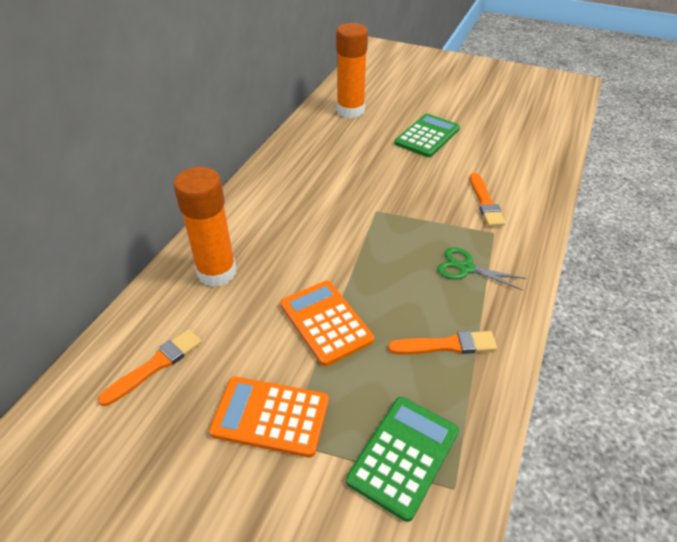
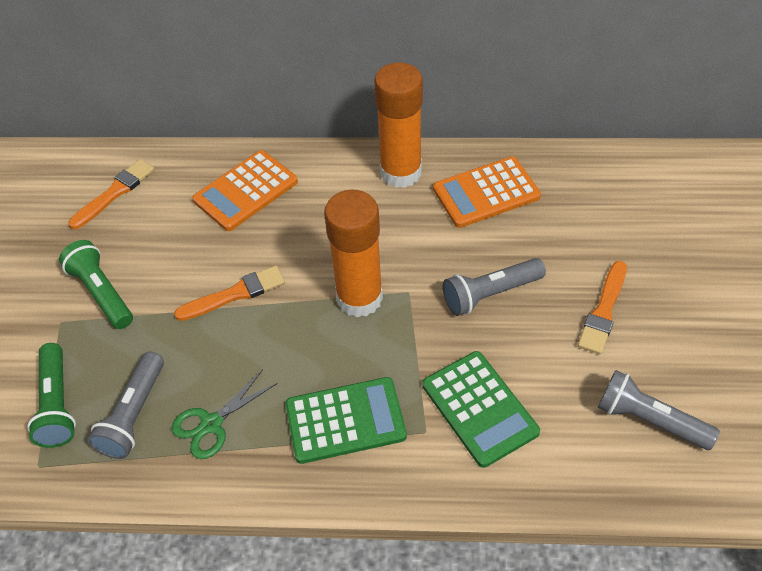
green flashlight: none = 0 -> [27,343,76,448] [59,240,133,329] = 2
grey flashlight: none = 0 -> [87,351,164,459] [443,258,546,316] [598,370,720,450] = 3

